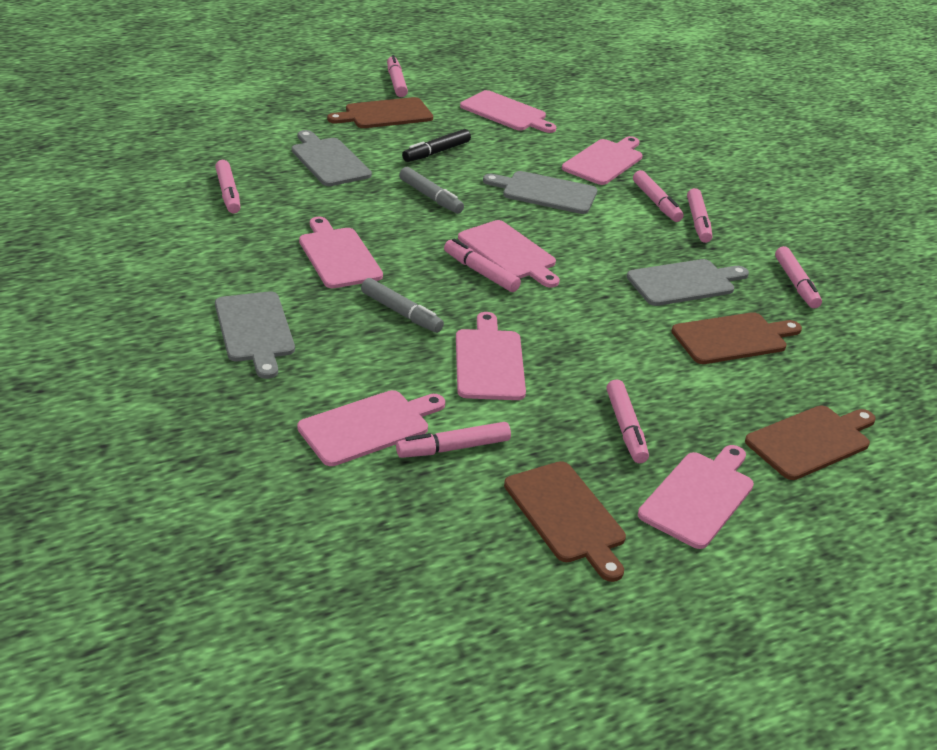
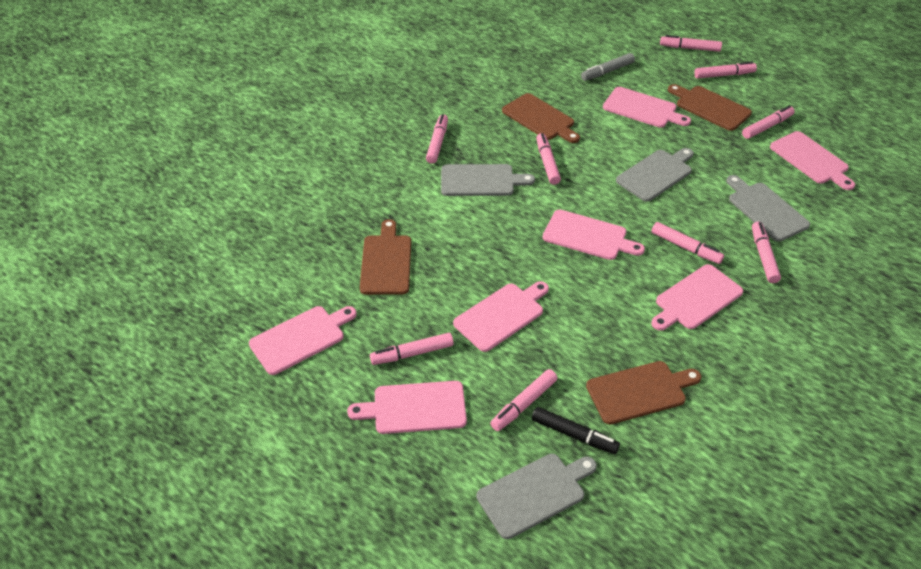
grey marker: [361,278,444,333] [399,167,464,214] = 2 -> [581,53,635,81] = 1
pink marker: [215,160,240,214] [387,55,408,97] [396,422,511,458] [444,238,521,292] [606,380,649,463] [633,170,684,222] [687,188,712,243] [775,246,822,308] = 8 -> [370,333,454,365] [426,114,448,164] [490,369,558,431] [536,133,561,185] [651,222,724,264] [660,35,722,52] [694,62,757,79] [742,106,795,139] [752,222,781,283] = 9

